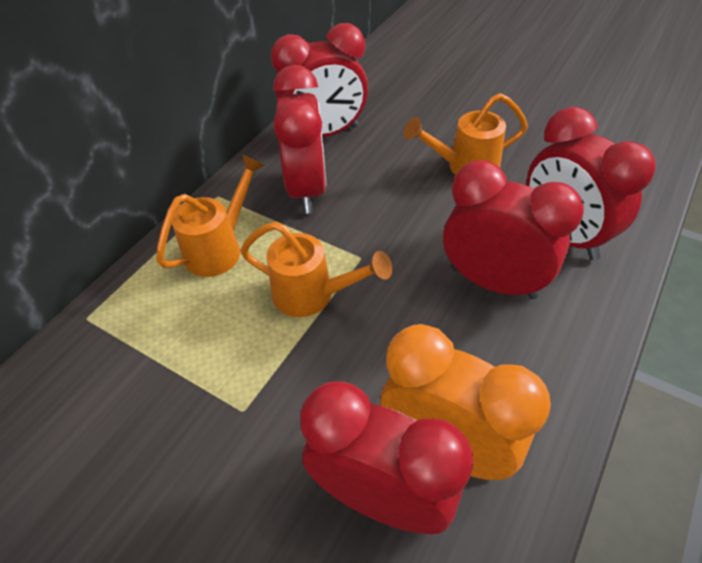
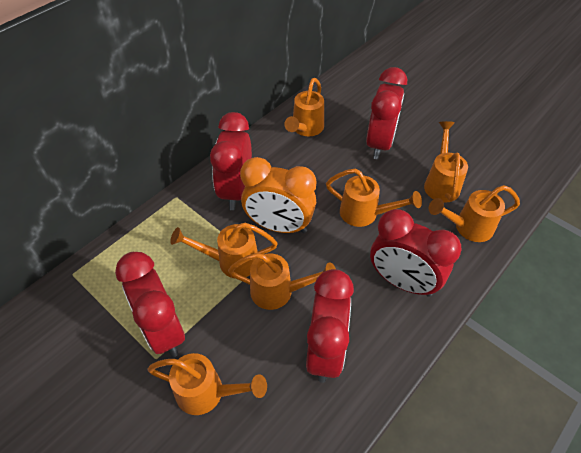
orange watering can: [156,154,265,277] [240,222,392,317] [403,93,528,175] = 3 -> [147,353,267,415] [170,223,278,279] [228,253,336,310] [284,78,324,136] [326,169,422,227] [424,121,468,203] [429,185,520,242] = 7

